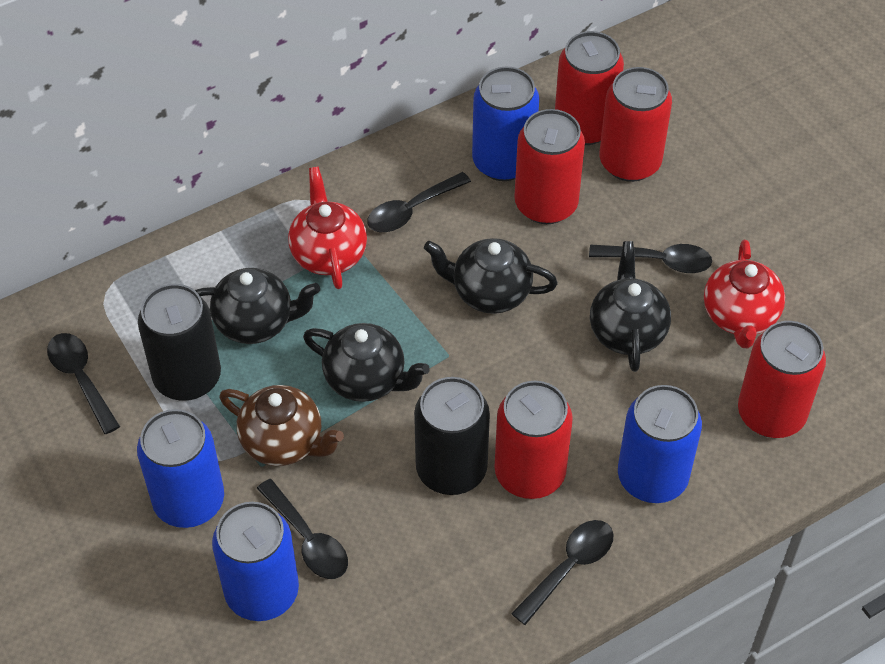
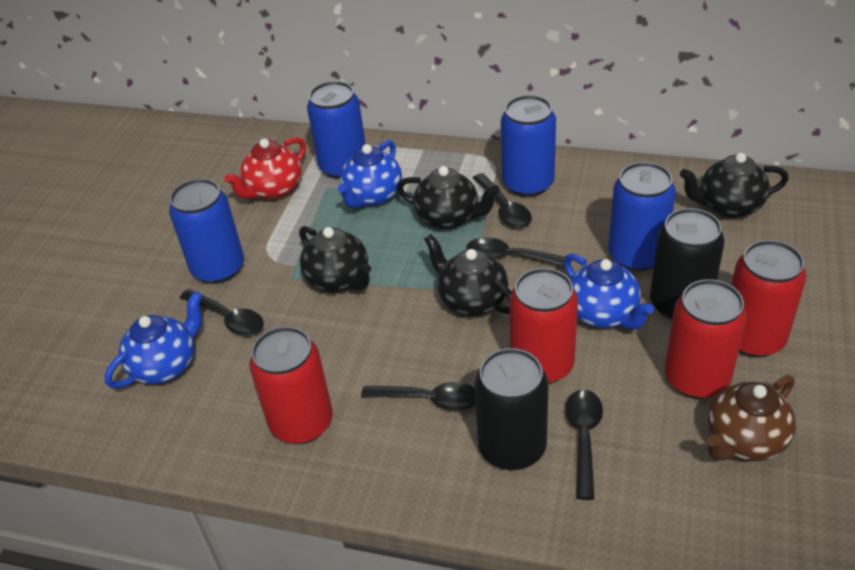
blue teapot: none = 0 -> [104,291,202,388] [338,140,402,208] [564,254,654,330] = 3
red can: [494,381,573,499] [514,109,585,224] [555,31,624,145] [599,67,672,182] [738,321,826,438] = 5 -> [249,326,333,444] [510,268,578,384] [665,279,747,399] [731,240,806,358] = 4
red teapot: [288,167,367,289] [704,240,785,348] = 2 -> [224,137,306,200] = 1

